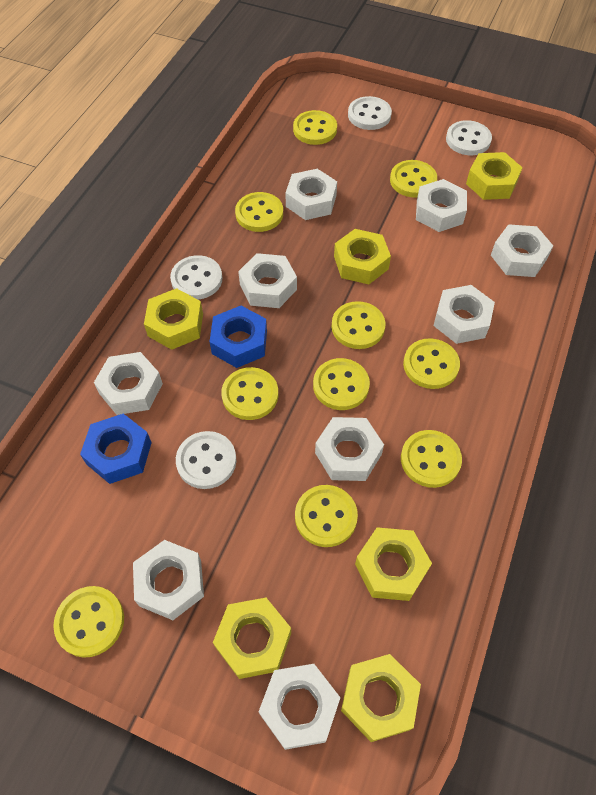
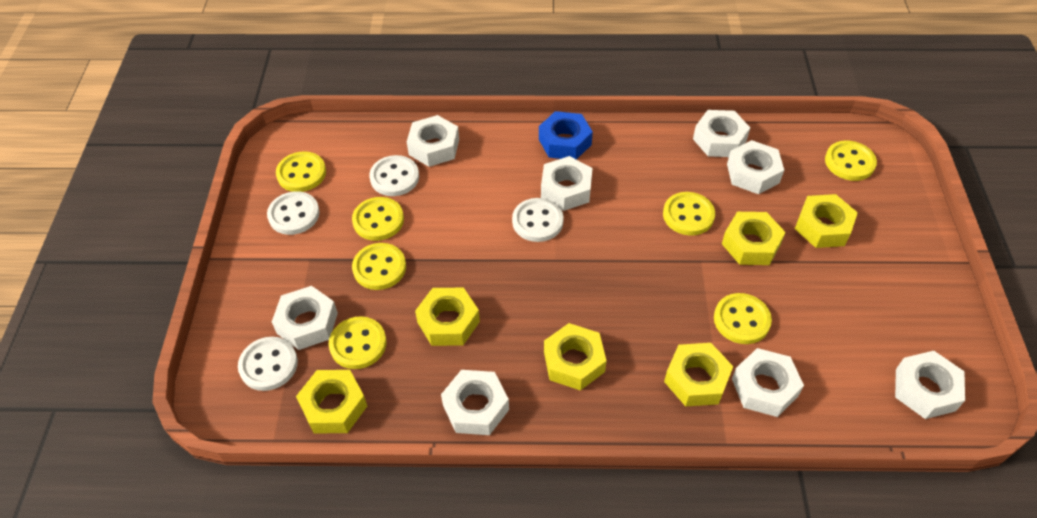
blue nut: [80,414,152,484] [210,306,267,368] = 2 -> [539,111,593,160] = 1
white nut: [94,352,163,415] [133,540,204,620] [238,253,297,308] [259,664,340,750] [286,169,337,220] [315,417,384,481] [416,179,467,232] [433,285,495,344] [491,224,553,277] = 9 -> [272,286,338,350] [407,115,459,167] [441,370,509,435] [541,156,592,211] [693,110,750,157] [727,140,784,194] [732,348,804,417] [895,351,965,419] = 8
yellow button: [53,586,124,658] [221,367,278,420] [235,192,283,232] [293,110,337,145] [295,485,358,547] [313,358,370,410] [332,301,386,349] [390,160,437,198] [401,430,462,488] [403,338,460,389] = 10 -> [276,151,326,192] [328,316,387,369] [352,197,404,241] [352,243,406,290] [663,192,715,236] [714,293,772,344] [825,140,877,181] = 7

